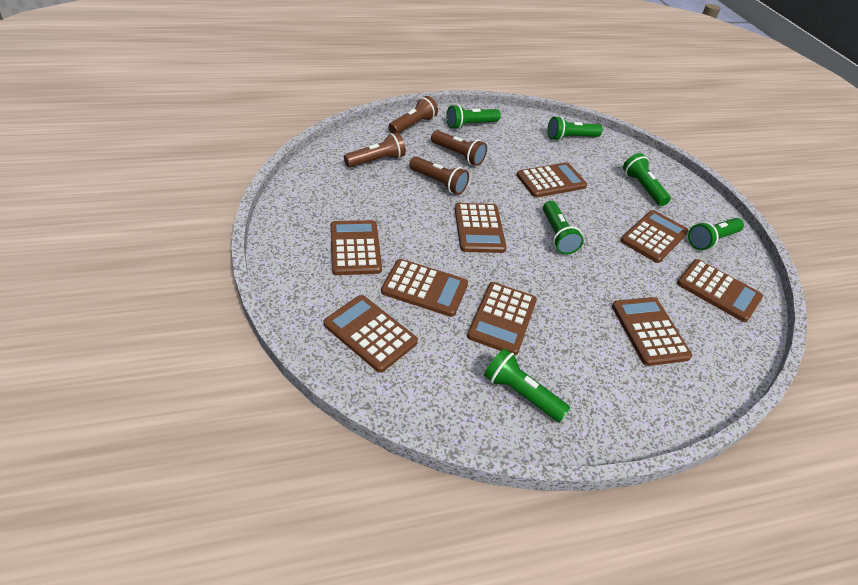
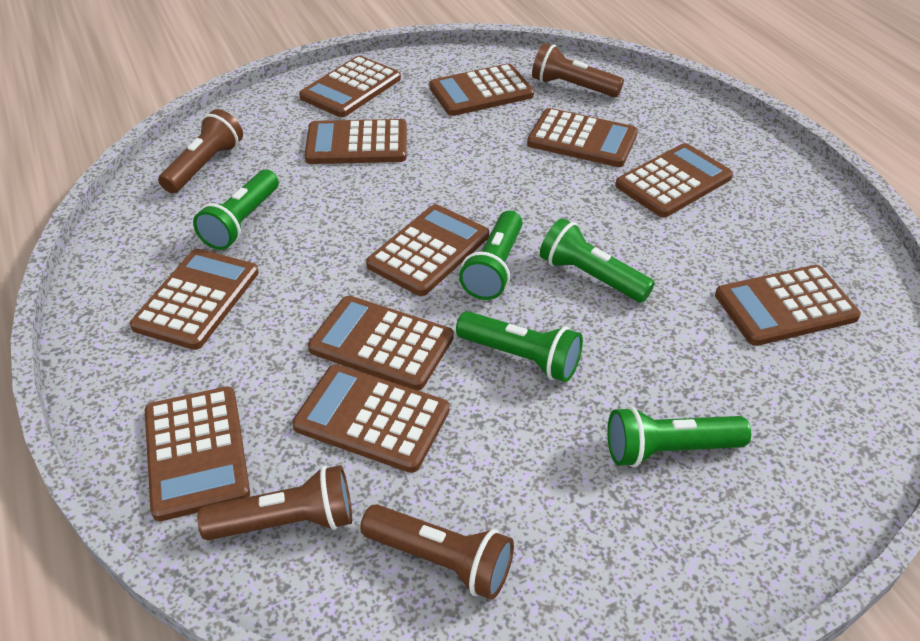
brown calculator: [324,295,418,373] [330,220,382,275] [381,259,468,317] [455,203,507,253] [467,282,537,355] [517,162,587,198] [612,297,692,366] [620,210,689,263] [677,259,763,322] = 9 -> [130,249,259,350] [145,386,250,521] [292,364,450,473] [299,56,401,117] [305,119,407,164] [308,296,454,390] [366,204,489,296] [429,64,534,116] [527,108,638,167] [615,143,733,218] [715,265,861,346] = 11
green flashlight: [446,104,501,129] [484,348,570,422] [543,201,584,255] [547,116,603,141] [623,153,671,206] [688,218,744,250] = 6 -> [193,170,279,250] [456,311,583,382] [459,211,523,300] [540,218,655,303] [607,406,751,467] = 5

